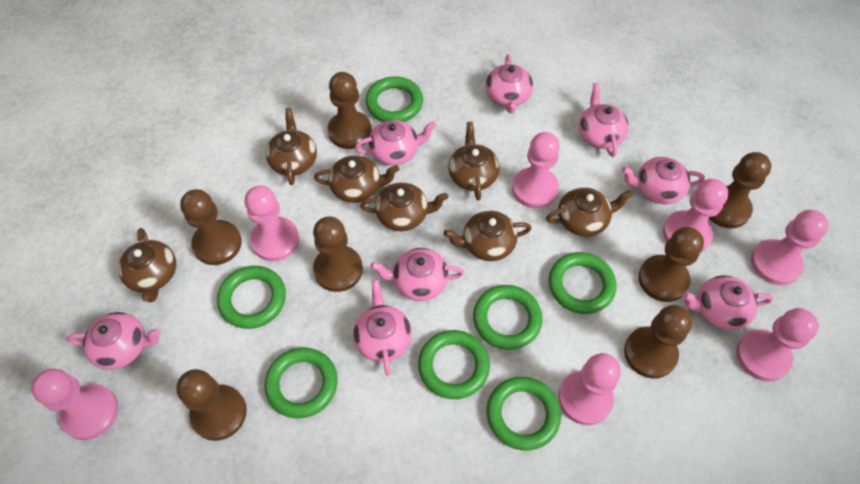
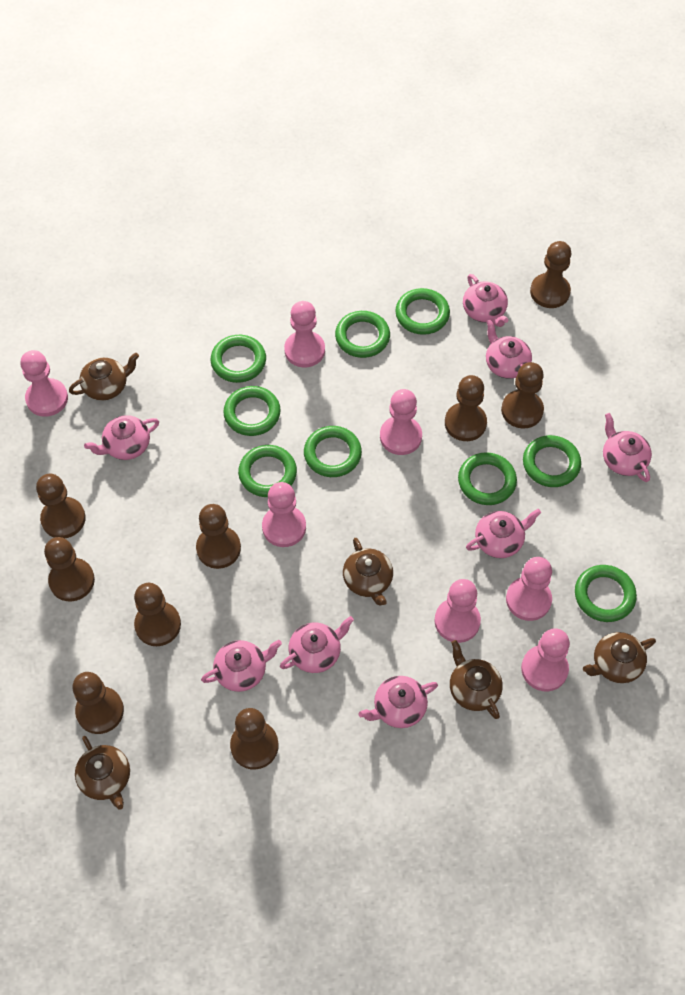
brown pawn: [176,369,247,441] [180,189,242,265] [313,217,363,292] [328,72,372,149] [624,305,692,378] [638,227,704,302] [709,152,771,229] = 7 -> [36,474,86,538] [44,537,95,601] [72,672,124,734] [134,583,181,646] [196,504,241,569] [230,708,279,769] [445,375,487,441] [501,362,544,429] [530,241,571,308] = 9
brown teapot: [118,228,176,302] [266,108,317,185] [314,155,399,203] [360,182,448,231] [444,210,532,261] [448,122,500,201] [546,187,633,237] = 7 -> [69,353,139,401] [75,736,130,810] [343,538,393,606] [450,640,503,719] [583,632,656,683] = 5
green ring: [217,266,286,329] [264,347,338,418] [365,76,423,122] [418,330,490,399] [473,285,543,350] [487,377,561,450] [549,252,616,314] = 7 -> [211,335,266,383] [223,386,281,436] [238,445,297,497] [304,426,362,477] [335,311,390,358] [395,288,450,335] [458,452,517,505] [523,435,581,487] [575,565,637,622] = 9

